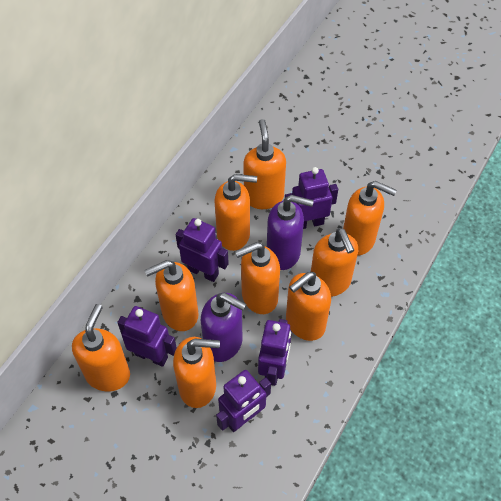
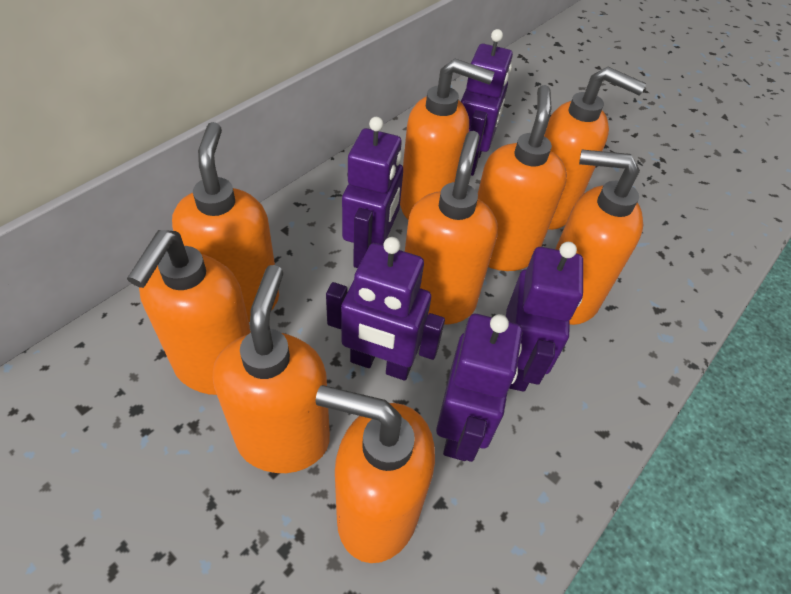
purple soap dispenser: [201,293,247,362] [267,195,314,270] = 2 -> none = 0

